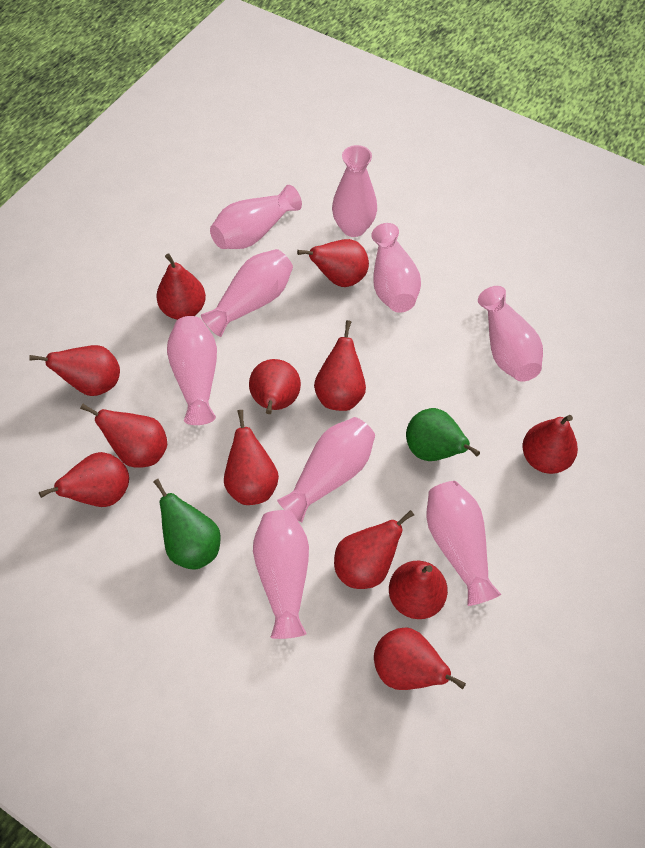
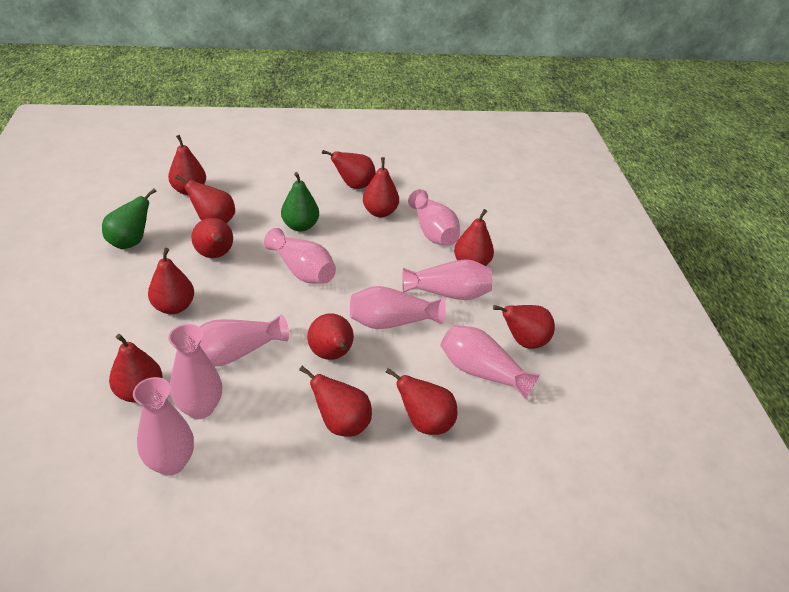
pink vase: [167,316,217,425] [201,249,293,337] [210,185,302,249] [253,510,309,639] [277,417,375,522] [332,145,377,237] [372,223,421,313] [426,481,501,606] [478,286,543,382] = 9 -> [133,377,194,476] [168,324,222,419] [199,315,289,367] [264,228,336,284] [350,286,446,329] [402,259,492,300] [408,189,460,246] [440,325,540,399] = 8

